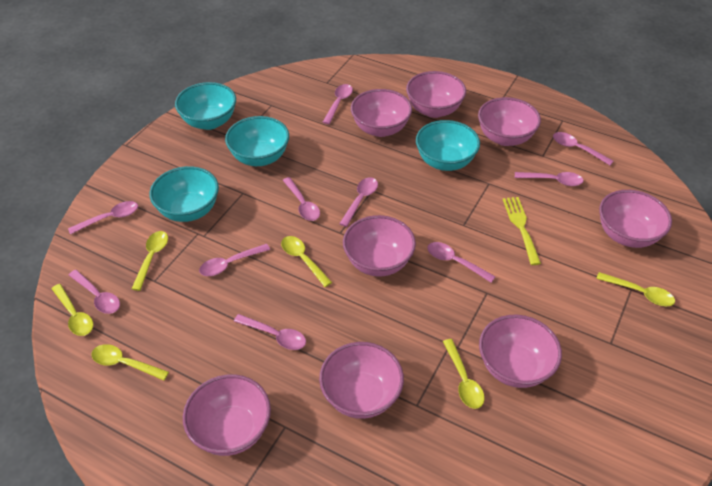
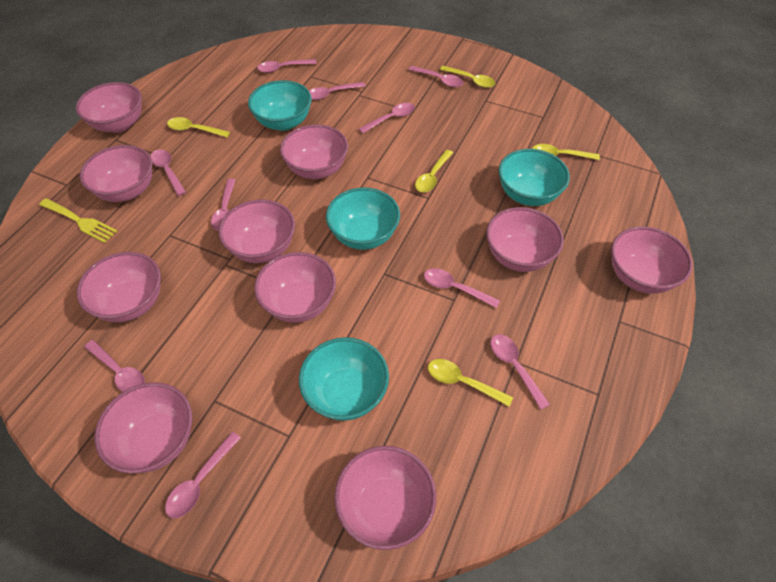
pink bowl: [183,374,271,456] [319,342,404,419] [343,215,416,276] [351,89,412,137] [406,71,466,118] [478,97,541,146] [479,315,562,388] [599,190,672,248] = 8 -> [76,82,142,133] [77,252,161,322] [80,145,152,202] [95,382,193,474] [219,199,295,263] [254,252,336,323] [280,125,348,179] [334,446,436,550] [486,207,564,272] [611,226,693,294] = 10
yellow spoon: [52,284,93,336] [91,344,169,381] [131,231,168,291] [281,236,332,287] [443,339,484,409] [596,272,675,306] = 6 -> [167,117,230,138] [415,150,453,192] [428,359,513,407] [440,66,496,88] [532,144,600,160] = 5

